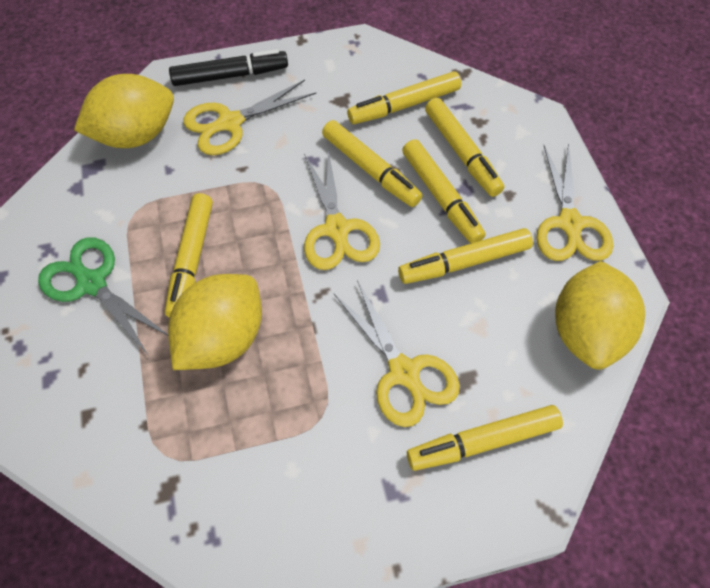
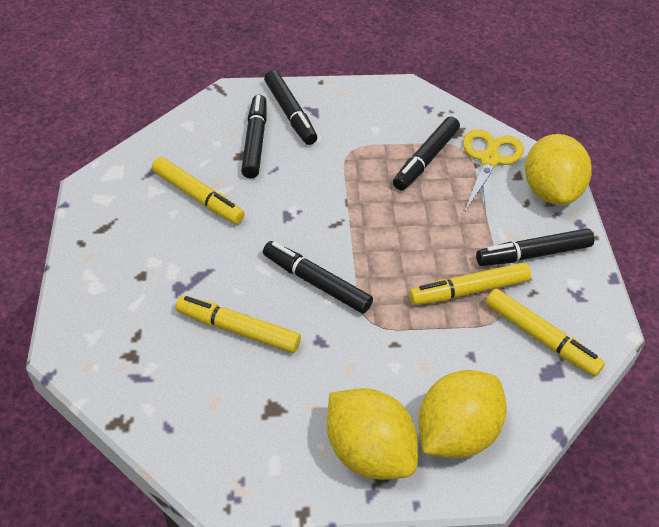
black marker: [169,49,288,86] = 1 -> [241,95,267,178] [263,241,373,314] [264,70,317,145] [393,117,460,190] [476,228,594,266] = 5
green scissors: [38,237,168,355] = 1 -> none = 0
yellow marker: [165,193,213,318] [322,120,422,207] [347,71,461,124] [398,228,533,284] [402,139,486,243] [407,405,563,471] [425,98,504,197] = 7 -> [152,157,245,224] [176,295,301,353] [409,262,531,305] [485,289,605,377] = 4
yellow scissors: [183,80,316,155] [304,150,380,270] [334,280,460,427] [536,143,613,261] = 4 -> [463,129,524,218] = 1

